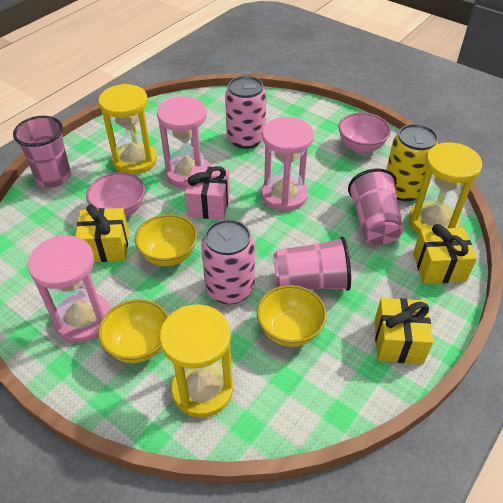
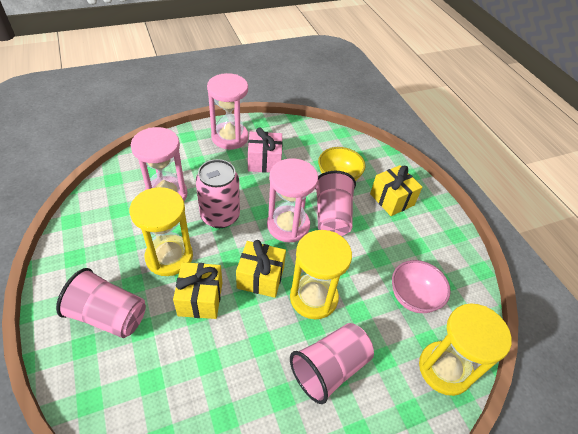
pink bowl: [86,172,145,217] [338,113,391,154] = 2 -> [392,260,451,313] = 1
pink can: [201,219,255,304] [225,76,267,149] = 2 -> [195,159,240,228] = 1
yellow bowl: [98,299,168,363] [135,214,198,266] [257,285,327,347] = 3 -> [318,147,366,181] = 1
yellow can: [386,124,438,201] = 1 -> none = 0

